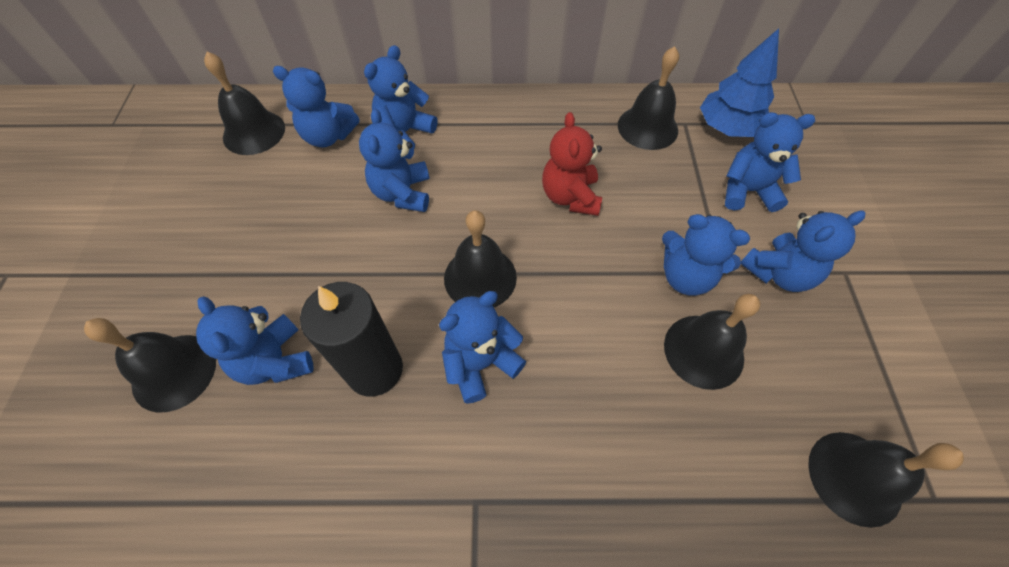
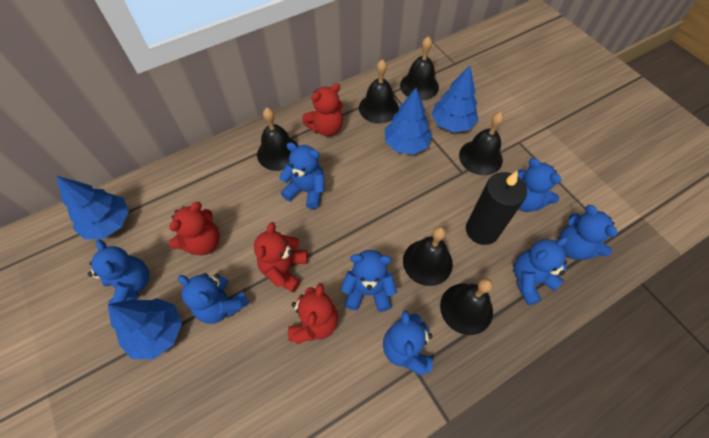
blue tree: [700,28,779,137] = 1 -> [56,176,129,239] [108,298,182,359] [385,88,432,155] [431,66,478,132] = 4
red teddy bear: [542,112,602,216] = 1 -> [169,202,220,255] [254,222,308,293] [288,284,338,344] [302,83,343,136] = 4

